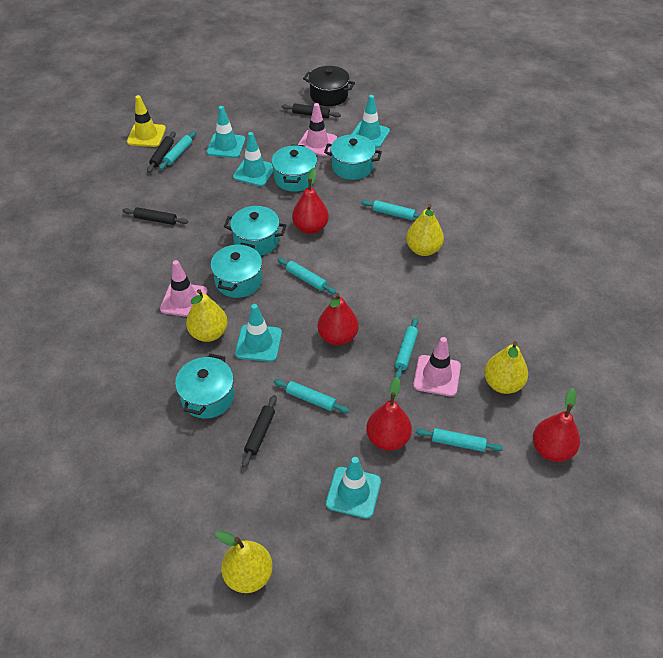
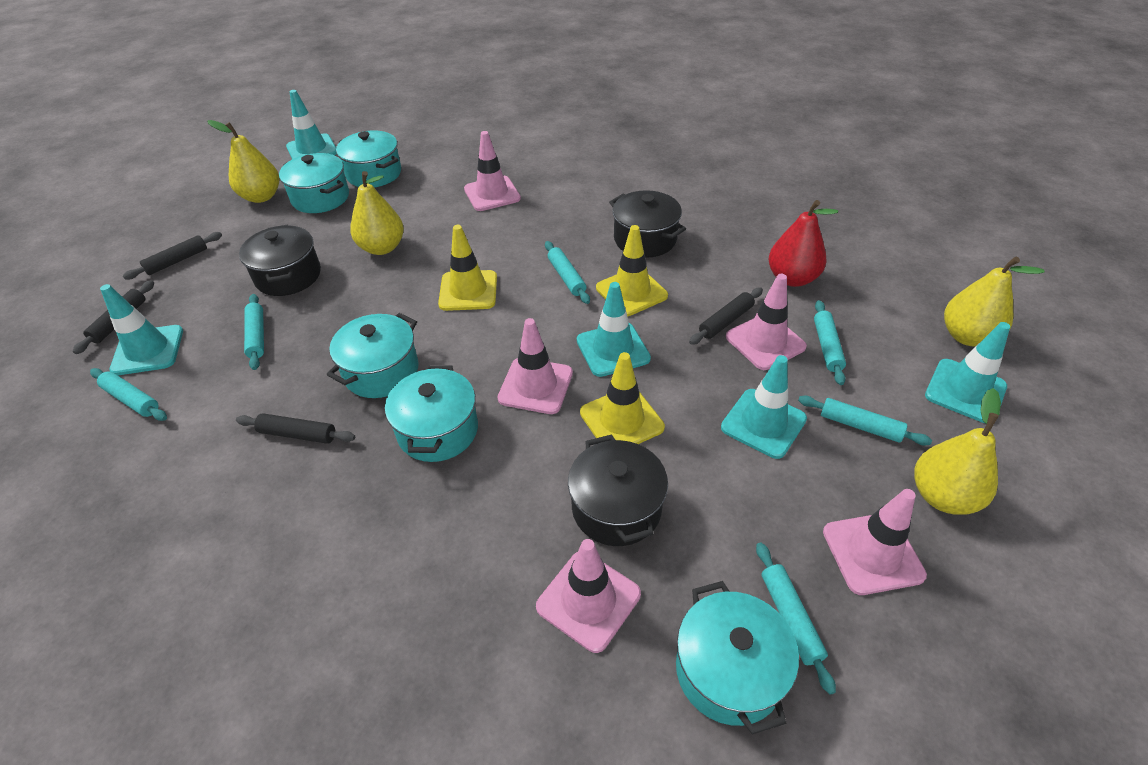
black pot: [303,66,355,106] = 1 -> [239,224,321,296] [568,434,668,546] [609,190,686,258] = 3
pink traffic cone: [160,260,208,317] [298,103,337,157] [413,337,461,397] = 3 -> [464,131,521,211] [497,318,573,414] [536,539,641,653] [726,274,807,370] [823,489,927,595] = 5
red pear: [292,168,329,234] [318,293,359,345] [366,377,412,451] [533,388,580,462] = 4 -> [769,200,838,287] = 1
yellow traffic cone: [127,95,166,147] = 1 -> [438,225,497,311] [580,352,665,444] [596,225,668,316] = 3

